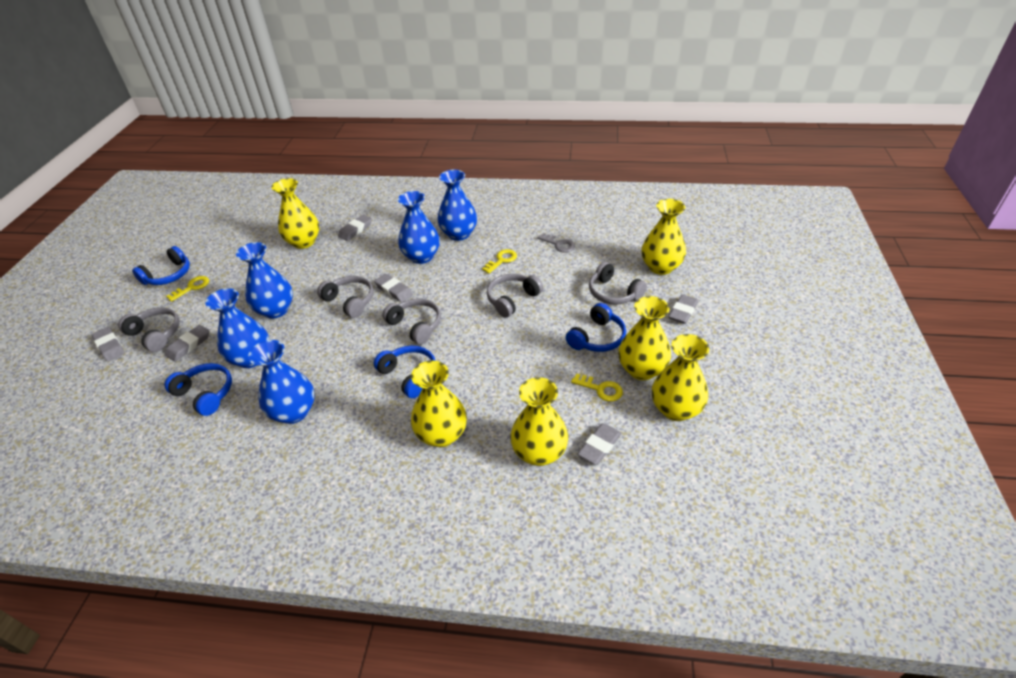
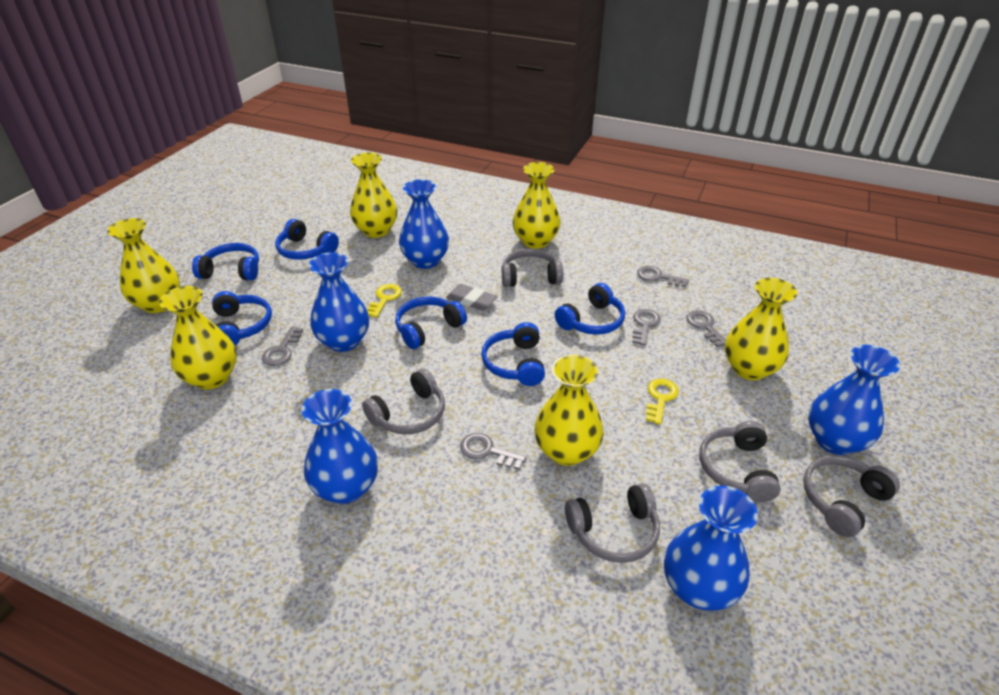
blue headphones: [132,246,190,285] [164,363,232,416] [373,345,436,398] [566,303,626,352] = 4 -> [192,243,259,280] [212,291,272,346] [275,219,339,260] [395,296,467,349] [481,322,545,386] [555,283,625,335] = 6
grey eraser: [92,327,125,362] [165,325,209,362] [338,215,372,241] [374,274,413,303] [577,423,622,465] [668,294,699,324] = 6 -> [446,284,498,311] = 1
grey key: [537,233,575,253] = 1 -> [262,327,303,366] [460,433,526,470] [632,309,661,346] [637,266,689,287] [686,310,726,347] = 5
yellow key: [166,276,209,302] [482,249,517,274] [571,373,623,402] = 3 -> [368,284,402,318] [646,379,679,425] = 2

